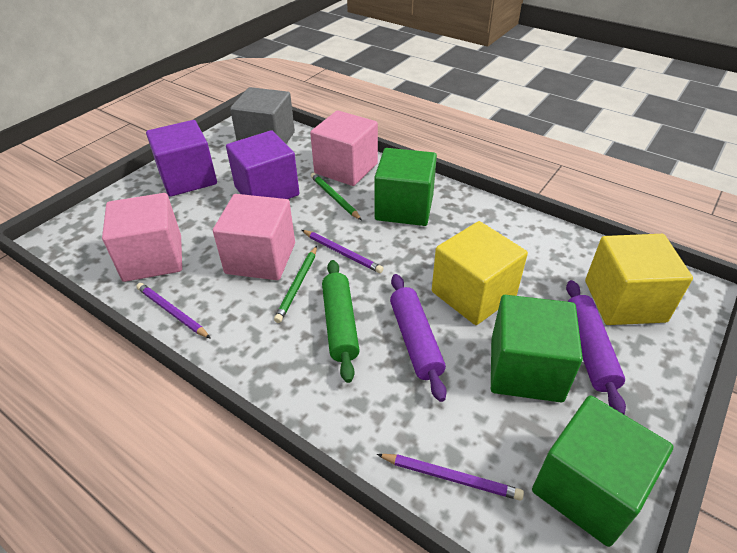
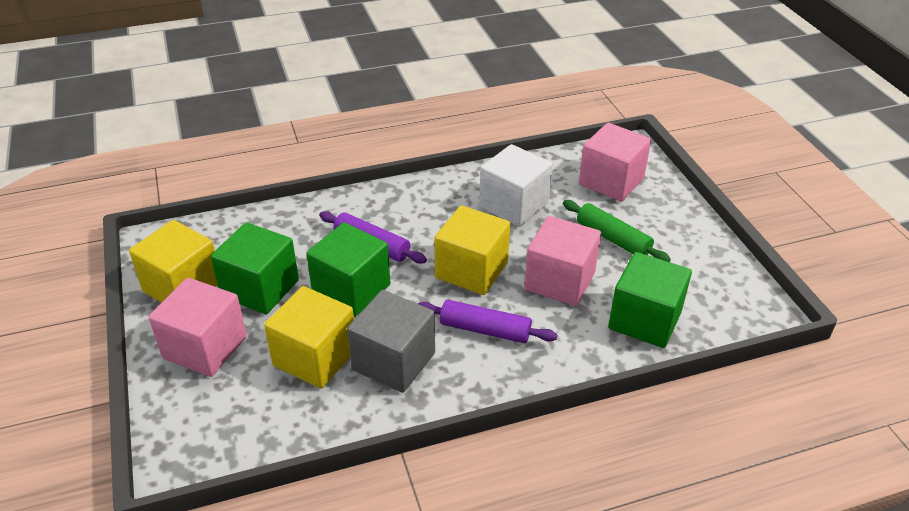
green pencil: [274,246,317,323] [311,173,362,220] = 2 -> none = 0
purple cube: [146,120,217,197] [226,130,299,199] = 2 -> none = 0
purple pencil: [136,283,211,339] [302,230,384,273] [377,454,524,501] = 3 -> none = 0
white cube: none = 0 -> [479,144,552,227] = 1
yellow cube: [432,221,528,325] [585,234,693,325] = 2 -> [129,220,218,303] [264,286,354,389] [435,205,510,295] = 3

